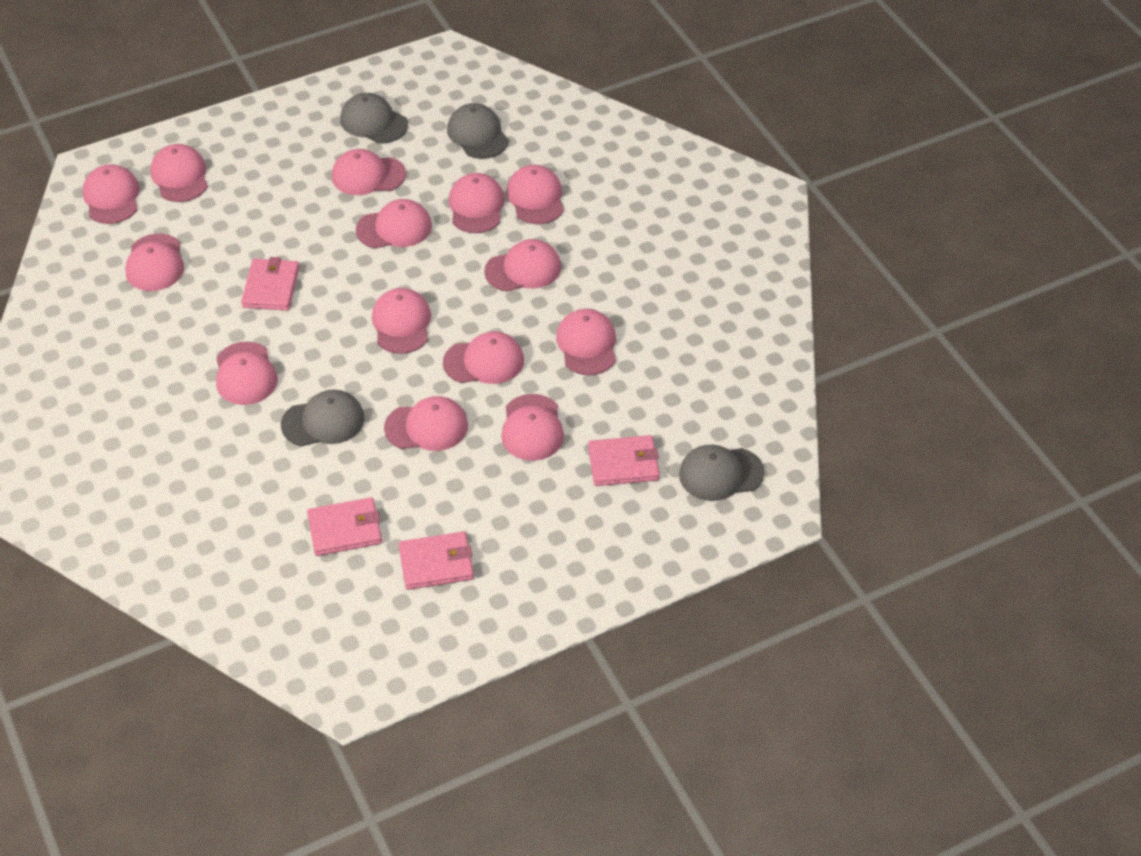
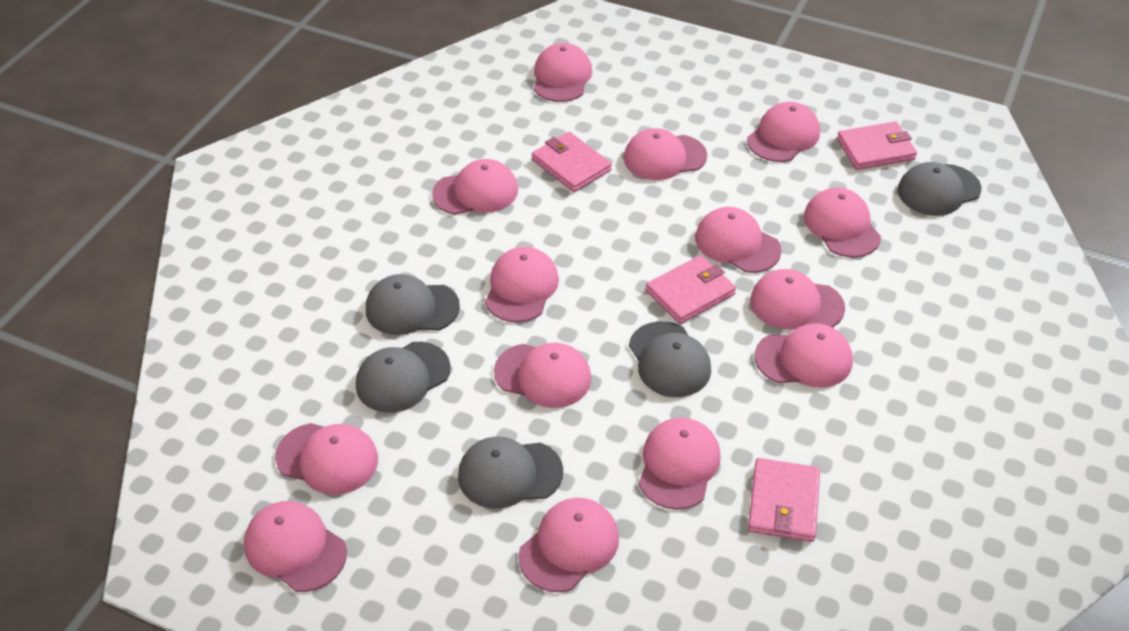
grey cap: [281,390,365,446] [340,93,408,143] [447,103,509,159] [679,445,764,501] = 4 -> [356,342,451,413] [366,274,460,335] [458,437,563,509] [629,321,711,397] [898,162,981,216] = 5

